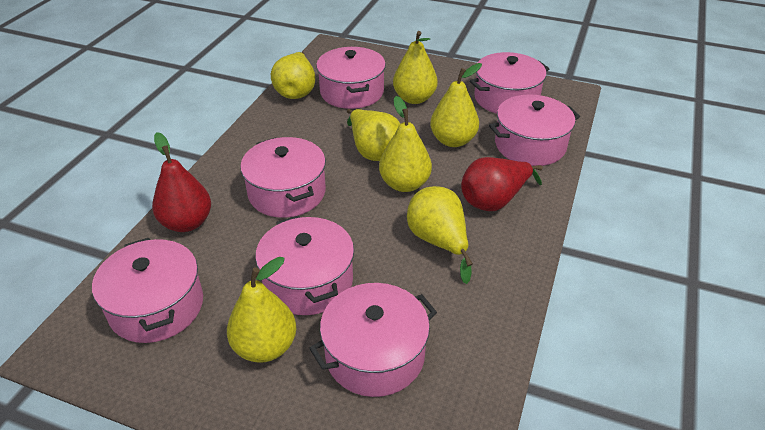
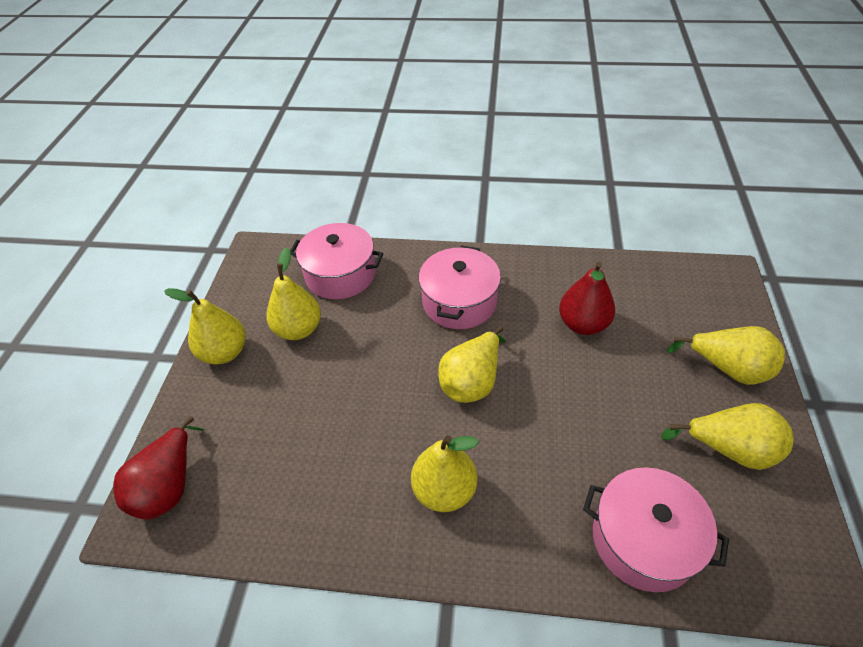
pink pot: [92,238,203,343] [240,137,326,218] [255,215,354,315] [309,283,437,397] [316,47,386,109] [470,52,549,114] [489,94,580,166] = 7 -> [290,223,383,299] [419,246,501,329] [583,467,729,592] = 3
yellow pear: [227,257,296,363] [271,52,315,99] [347,109,400,161] [379,96,432,192] [393,31,438,104] [407,186,473,284] [430,63,482,147] = 7 -> [164,288,246,364] [266,247,321,340] [411,435,479,512] [438,326,506,403] [661,403,793,470] [667,326,785,385] = 6

